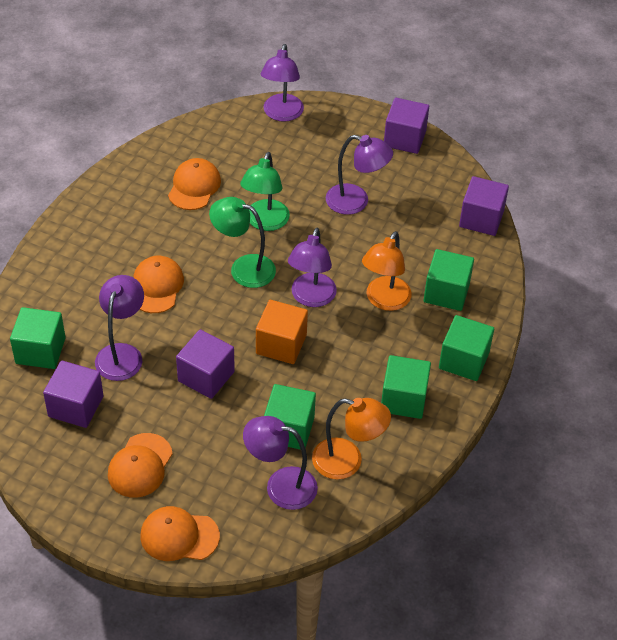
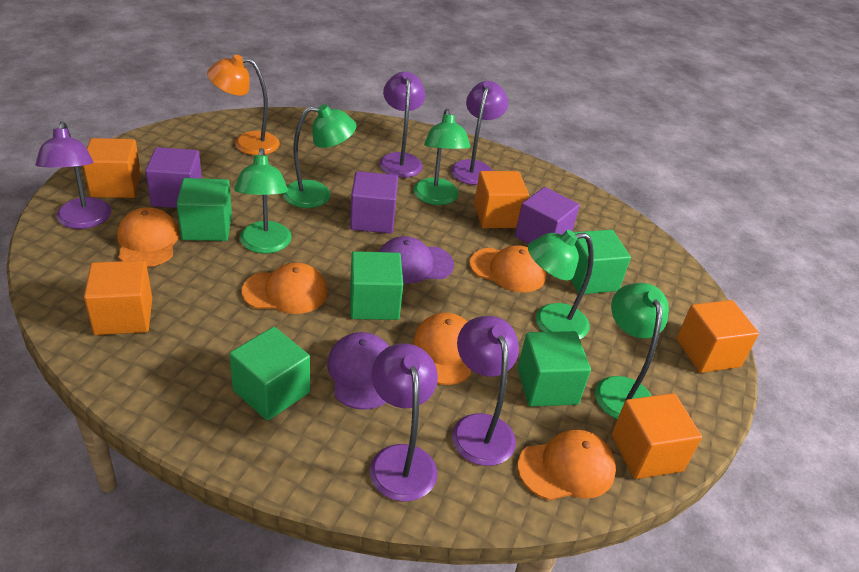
green lamp: [209,197,276,288] [240,152,290,231] = 2 -> [234,148,292,254] [283,104,357,208] [413,109,471,205] [528,230,594,339] [595,283,669,419] = 5
orange cap: [108,433,173,498] [133,256,184,313] [140,506,220,561] [168,158,221,210] = 4 -> [117,207,179,267] [242,262,328,314] [413,312,471,385] [470,245,546,292] [517,430,616,500] = 5
orange cube: [256,300,308,364] = 1 -> [83,138,141,198] [84,261,152,335] [474,171,529,228] [612,393,702,479] [676,300,759,373] = 5
orange lamp: [312,398,391,480] [362,231,412,311] = 2 -> [207,55,280,155] = 1
purple cap: none = 0 -> [327,332,389,410] [379,236,454,284] = 2
purple cube: [43,361,103,428] [176,329,235,399] [384,98,429,154] [459,176,509,236] = 4 -> [145,147,202,208] [350,171,398,234] [515,187,580,244] = 3

